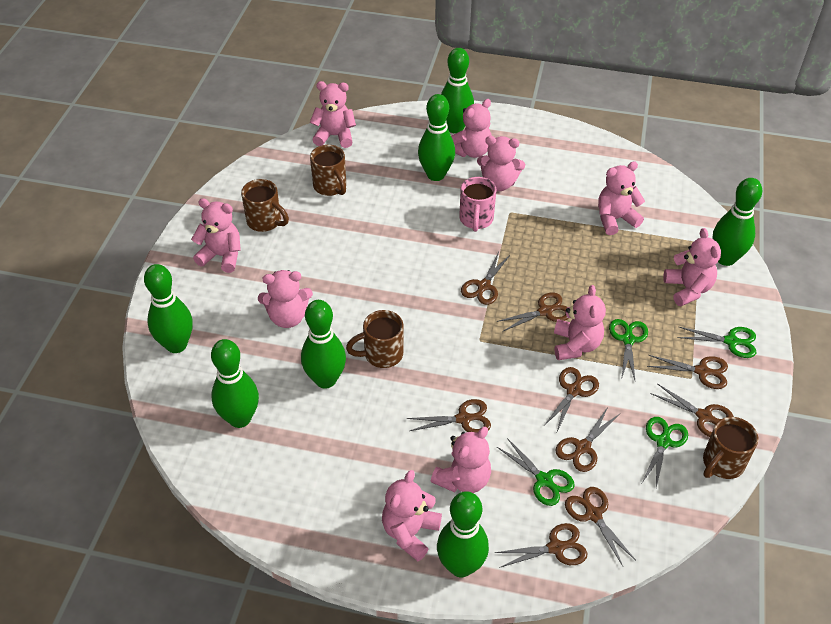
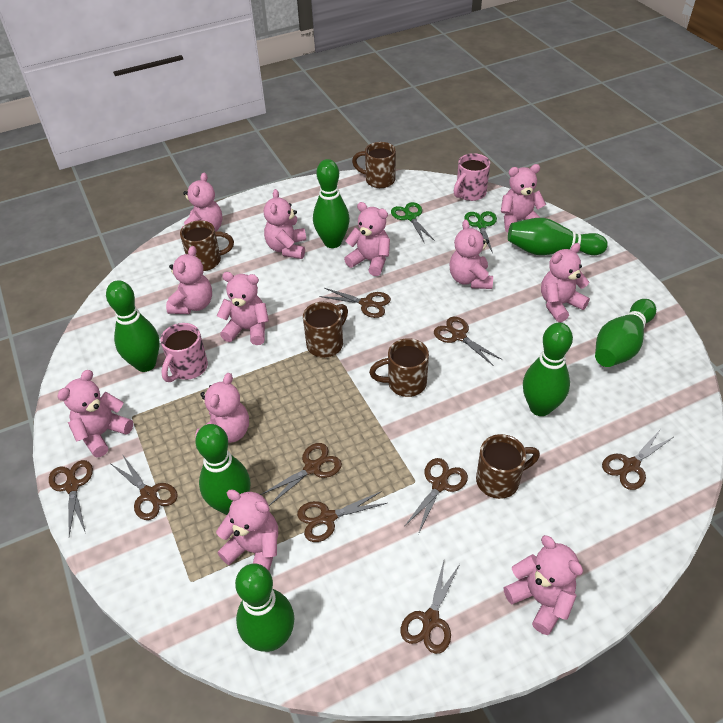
brown mug: [241,179,289,232] [310,145,346,196] [346,310,404,368] [703,417,758,479] = 4 -> [180,220,234,271] [303,302,348,358] [352,142,396,188] [369,338,429,397] [476,434,540,499] = 5
green scissors: [497,438,575,506] [609,319,648,380] [642,417,688,488] [678,326,756,358] = 4 -> [391,202,435,242] [464,211,497,253] = 2
pink mug: [459,177,497,232] = 1 -> [160,323,208,382] [454,153,490,201] = 2
pink teddy bear: [191,198,241,273] [258,270,313,328] [310,81,356,148] [382,470,442,561] [431,427,491,493] [451,99,492,158] [477,136,525,191] [554,285,606,360] [598,161,645,235] [663,228,721,306] = 10 -> [57,370,133,457] [166,246,212,314] [182,172,223,232] [195,373,249,443] [216,489,278,571] [217,272,269,345] [264,189,306,259] [344,202,390,276] [449,220,493,289] [501,164,546,233] [504,535,583,635] [541,243,590,322] = 12

